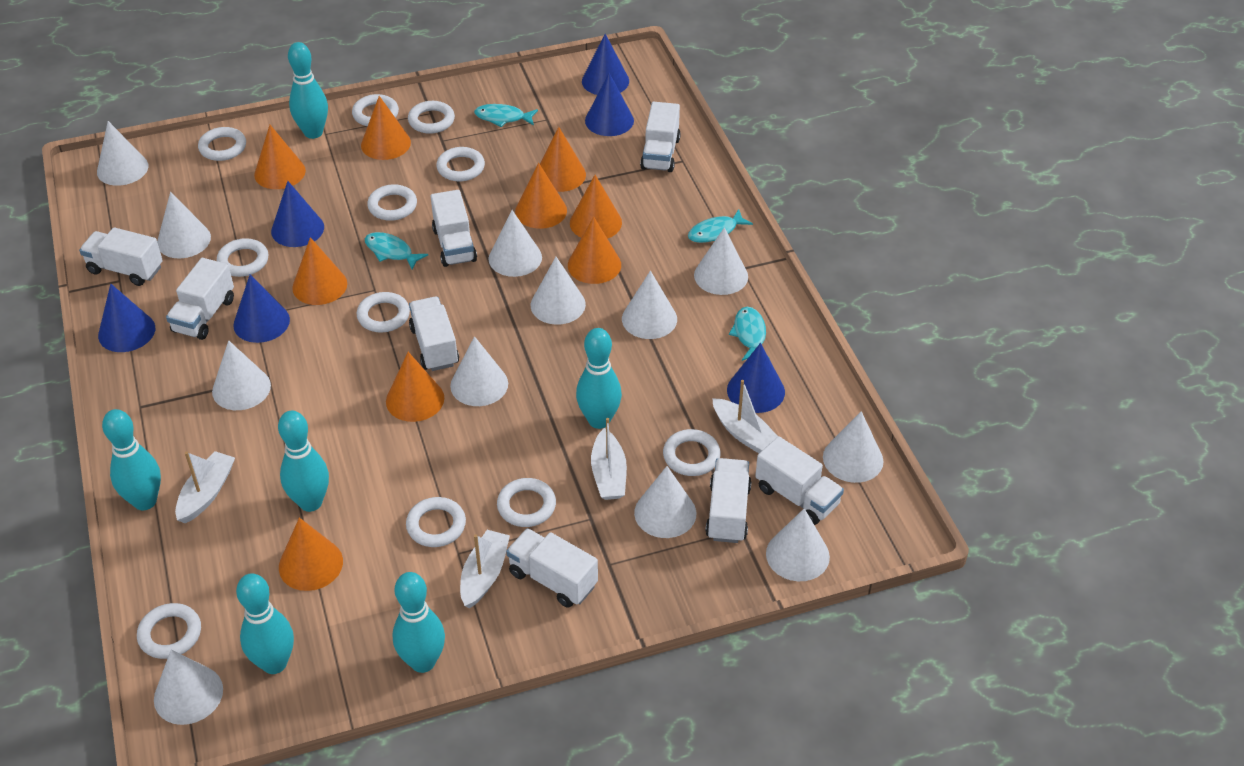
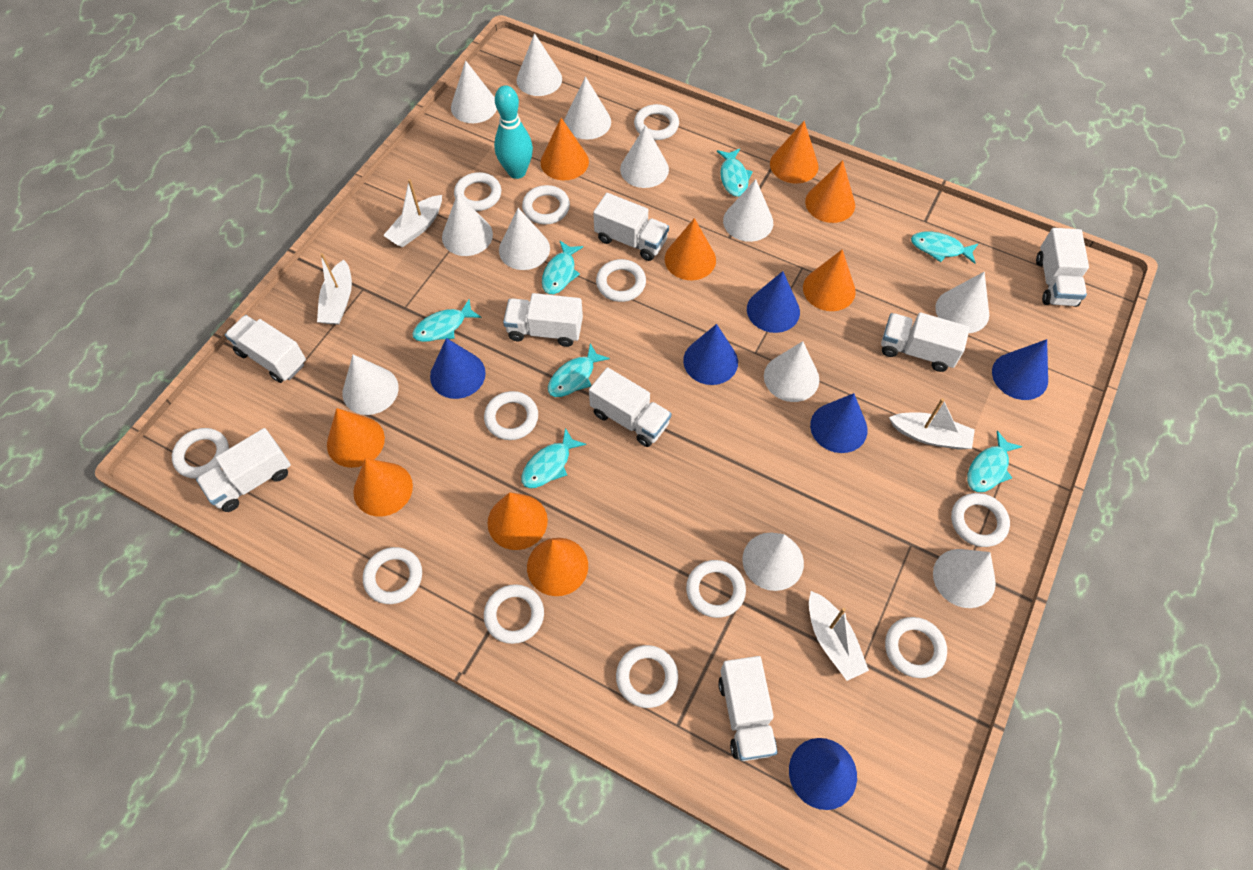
turquoise bowling pin: [102,409,161,510] [236,573,294,674] [278,411,329,512] [288,42,328,139] [393,572,445,673] [576,328,622,429] = 6 -> [494,85,533,179] = 1
turquoise fish: [365,232,428,270] [474,104,538,127] [688,209,753,243] [729,307,770,361] = 4 -> [412,300,482,342] [521,428,586,488] [542,240,583,294] [548,343,610,397] [717,149,753,197] [911,231,978,264] [967,431,1023,492] = 7
white ring: [137,603,201,659] [198,127,246,161] [217,238,269,277] [352,94,399,126] [357,292,410,332] [367,184,417,221] [406,497,466,547] [408,101,455,134] [436,147,485,181] [497,478,556,527] [663,429,721,476] = 11 -> [172,428,229,479] [363,547,422,604] [454,172,501,211] [484,391,538,440] [484,584,544,644] [522,185,570,225] [596,259,646,302] [616,645,678,708] [634,104,679,140] [686,560,746,618] [885,617,947,678] [951,493,1010,547] = 12

